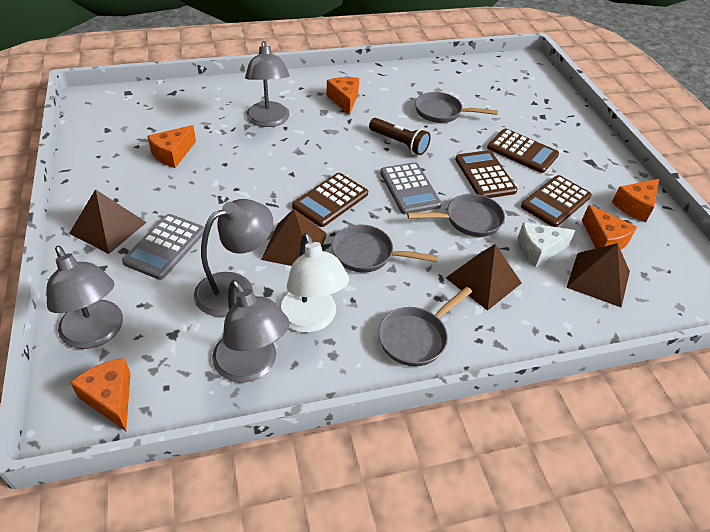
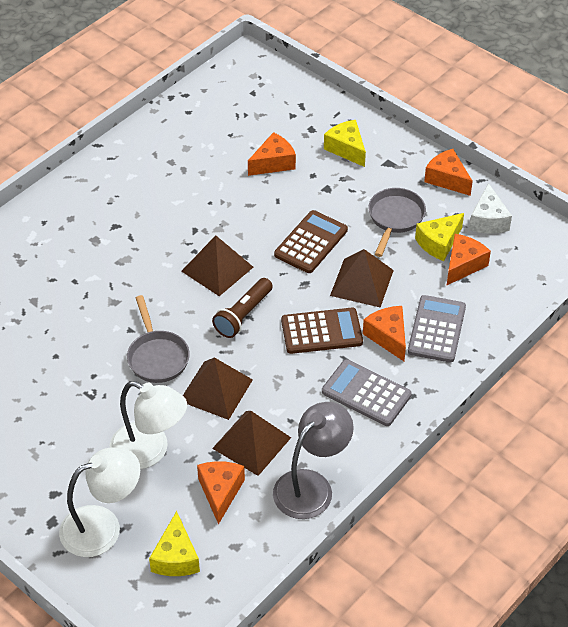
brown calculator: [292,173,368,227] [455,150,517,198] [487,129,559,173] [521,175,592,227] = 4 -> [274,210,348,273] [281,308,363,354] = 2
grey lamp: [46,246,123,349] [194,199,273,317] [212,280,290,383] [245,41,290,127] = 4 -> [273,402,354,519] = 1
grey pan: [332,225,438,273] [378,287,472,367] [407,194,505,237] [415,92,498,123] = 4 -> [127,295,190,383] [368,188,426,257] = 2
white lamp: [278,233,349,333] = 1 -> [59,447,140,557] [110,381,187,469] = 2
yellow cheese: none = 0 -> [149,511,200,576] [324,120,366,167] [415,213,464,261] = 3

